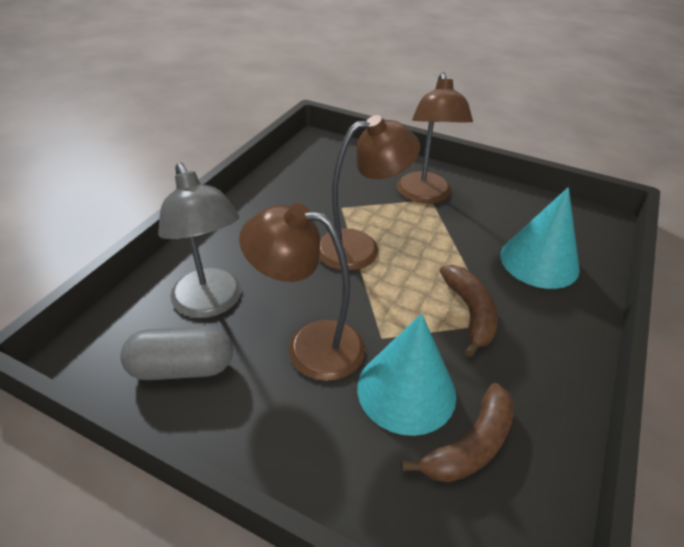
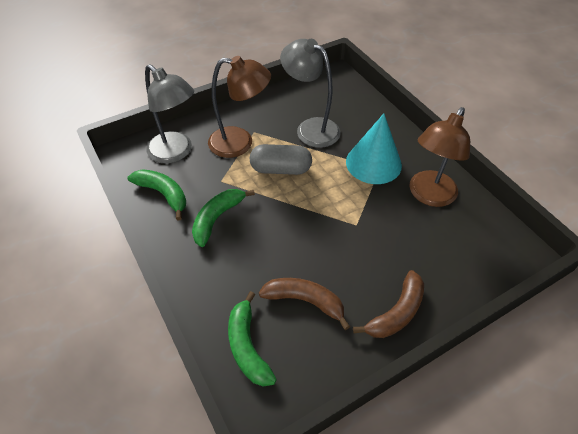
brown lamp: [239,203,365,381] [319,115,420,271] [397,72,473,204] = 3 -> [208,56,271,158] [410,107,470,207] = 2
green banana: none = 0 -> [127,169,186,220] [192,189,255,247] [228,291,277,387] = 3
grey lamp: [158,162,241,318] = 1 -> [145,64,194,164] [280,39,341,148] = 2
turquoise cone: [357,314,456,436] [501,187,580,289] = 2 -> [346,113,402,184] = 1

